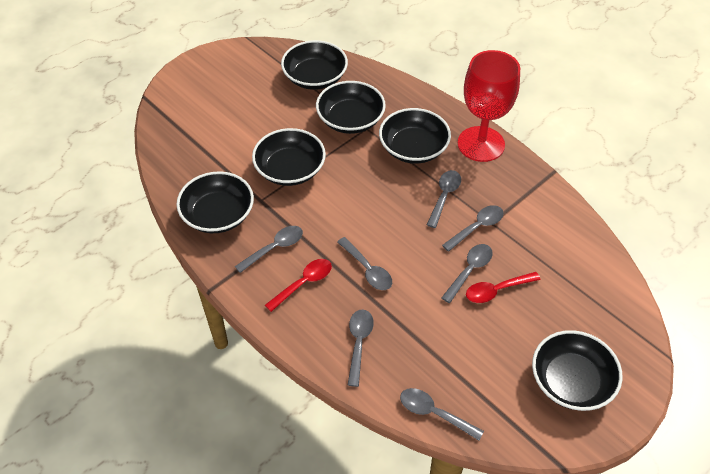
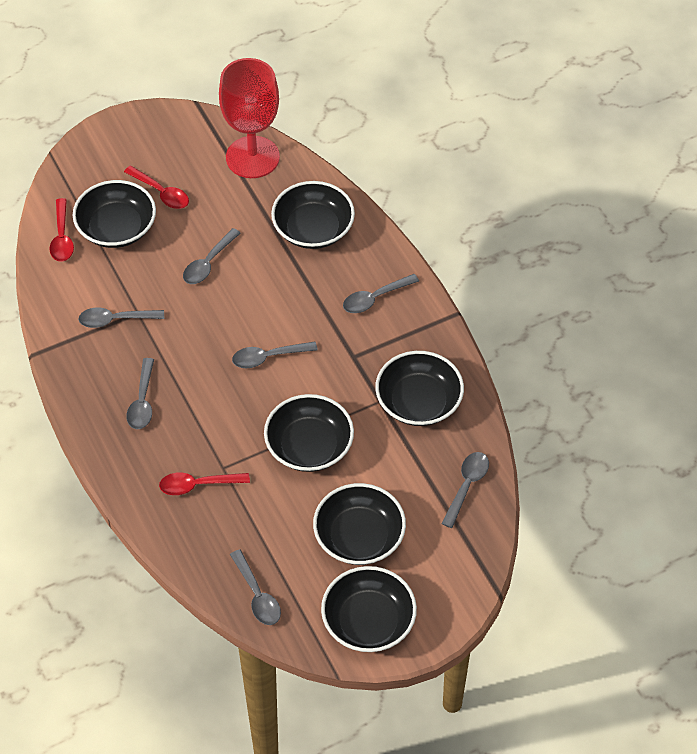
red spoon: [265,259,332,312] [466,272,541,303] = 2 -> [50,198,74,262] [124,166,189,209] [159,472,250,495] = 3

